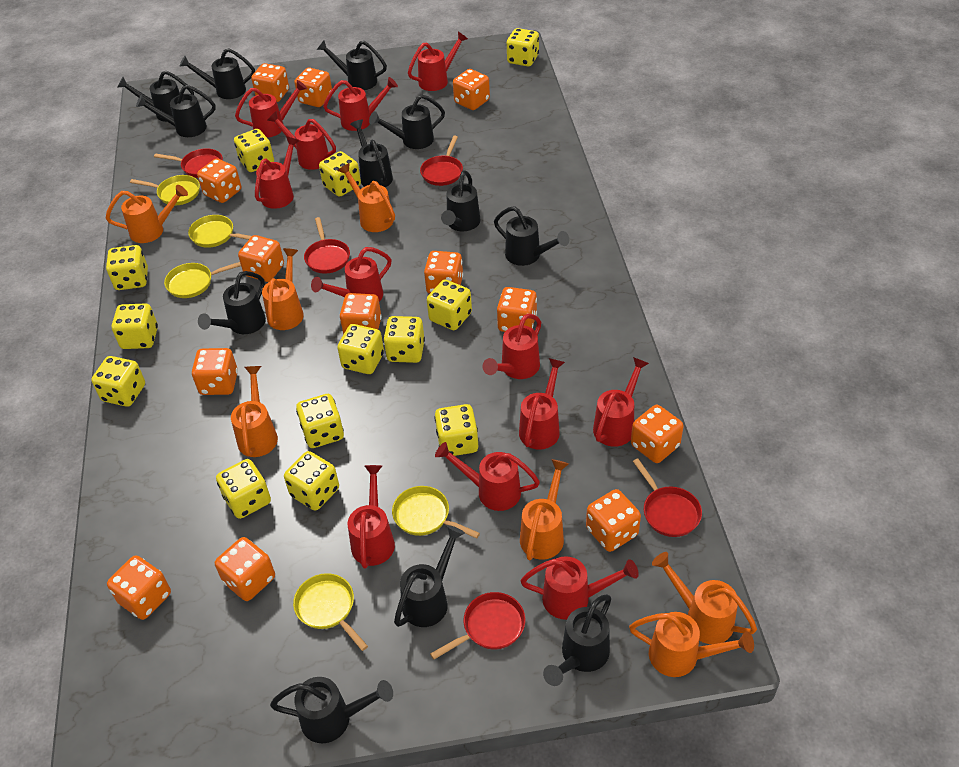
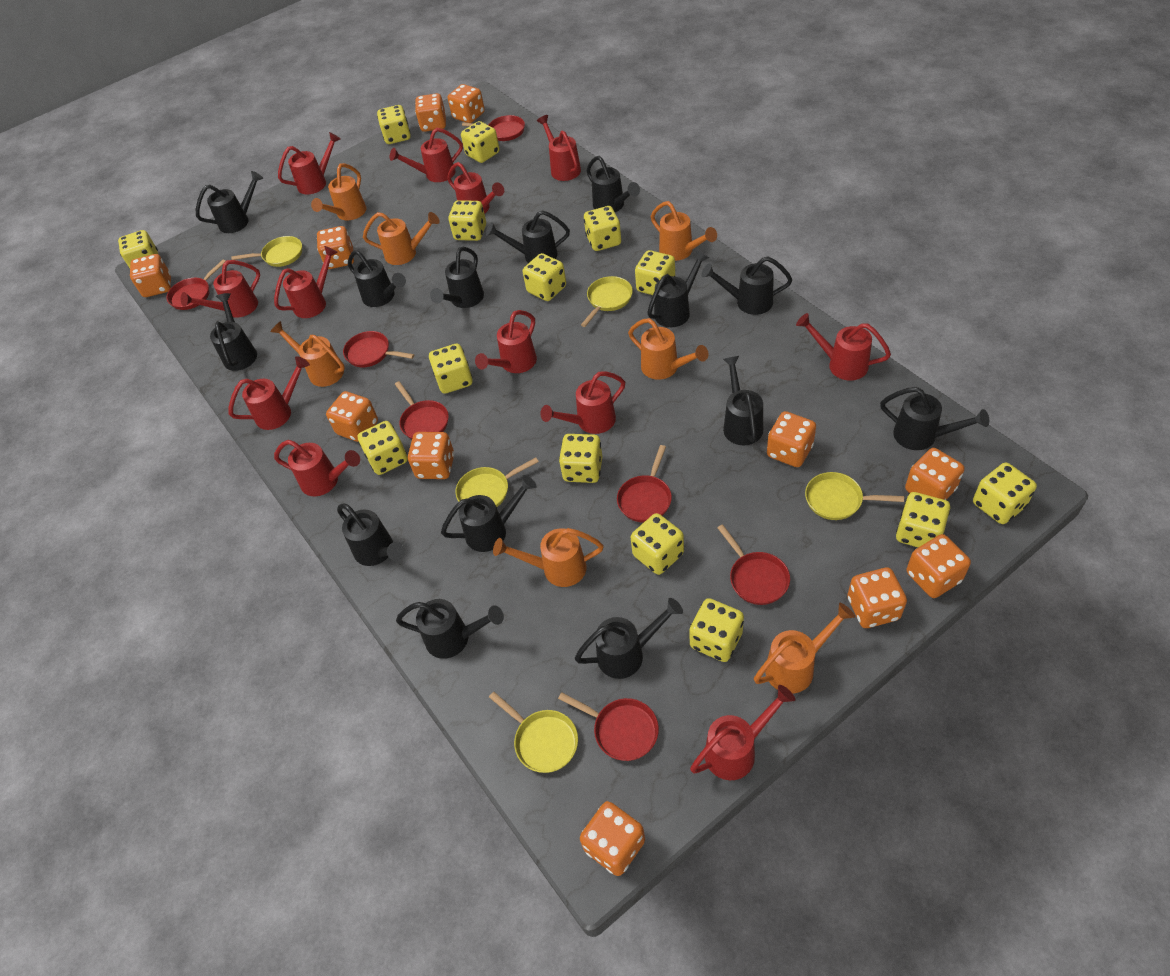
black watering can: [117,71,194,122] [136,85,215,137] [179,48,255,99] [198,271,266,334] [270,677,393,743] [317,40,387,90] [350,120,393,187] [369,94,445,149] [394,525,465,627] [441,170,481,231] [494,206,569,266] [543,594,611,686] = 12 -> [196,171,263,233] [210,293,257,371] [337,503,405,566] [348,250,406,307] [396,599,504,659] [430,247,484,308] [441,475,537,552] [486,210,570,263] [575,598,683,679] [586,156,640,212] [647,251,709,327] [701,256,792,315] [723,356,763,445] [880,387,989,450] = 14
orange dice: [107,555,171,620] [192,348,238,395] [197,158,241,203] [215,537,275,601] [238,235,284,282] [251,63,289,102] [294,67,332,107] [340,293,382,335] [424,251,463,294] [453,69,490,110] [497,287,537,332] [586,489,641,552] [631,405,684,463] = 13 -> [130,254,171,297] [317,226,354,269] [326,391,378,442] [408,432,454,479] [415,93,446,132] [448,84,485,123] [580,801,645,876] [767,411,816,467] [847,568,907,628] [905,448,965,500] [907,534,971,598] = 11
red pan: [154,148,223,178] [304,217,350,274] [420,136,463,186] [430,592,525,660] [633,459,702,537] = 5 -> [166,259,226,310] [343,331,414,367] [395,381,449,439] [462,115,525,141] [558,692,659,761] [617,445,672,522] [718,524,790,605] = 7
yellow dice: [91,356,145,407] [106,245,148,290] [112,303,158,349] [216,459,271,519] [234,129,274,172] [284,451,339,511] [296,394,344,448] [319,151,361,197] [337,324,384,374] [383,316,425,363] [427,279,472,330] [435,404,478,456] [507,28,539,66] = 13 -> [118,230,158,269] [358,421,408,475] [377,105,411,144] [429,344,473,394] [448,200,486,241] [461,121,499,163] [523,253,566,301] [559,434,603,483] [584,206,621,251] [631,513,684,575] [635,250,675,295] [689,598,744,662] [896,492,950,547] [973,463,1037,524] = 14

